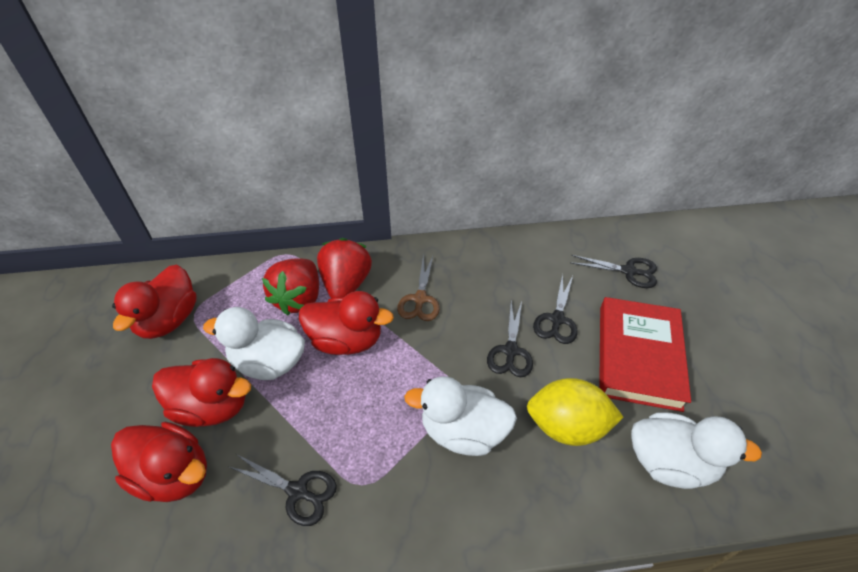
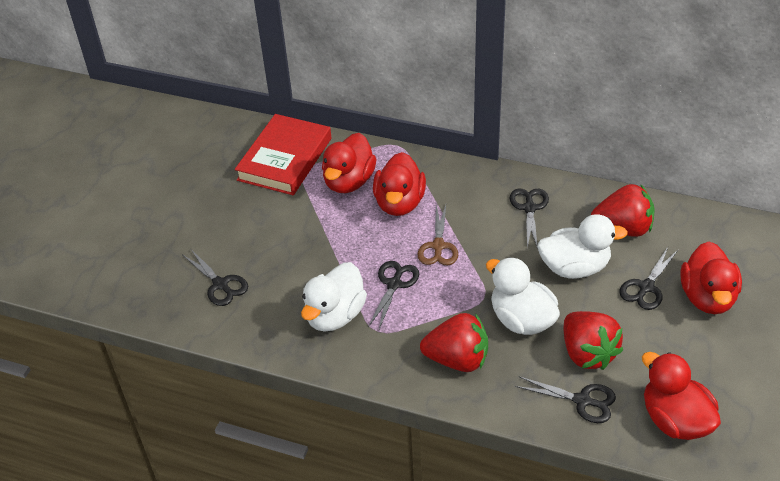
black scissors: [229,454,337,526] [487,301,533,377] [533,274,577,344] [571,255,657,288] = 4 -> [183,248,248,306] [368,261,419,329] [509,189,549,249] [515,376,616,423] [619,247,678,310] = 5
red strawberry: [262,258,319,316] [317,238,372,298] = 2 -> [420,313,488,372] [564,311,623,370] [591,184,655,237] = 3
yellow lemon: [527,378,624,446] = 1 -> none = 0

